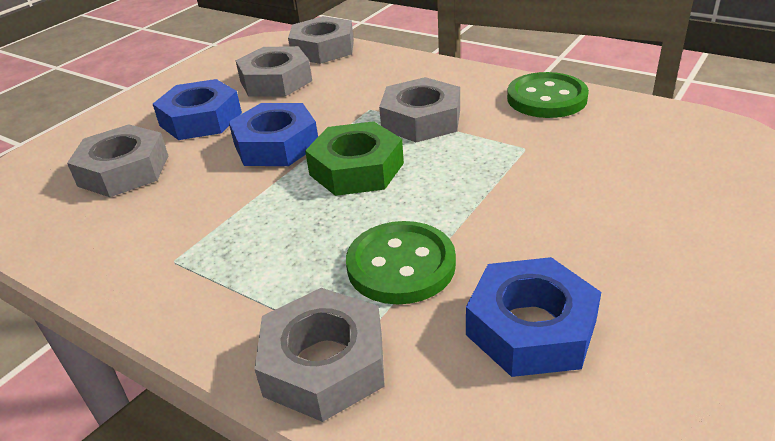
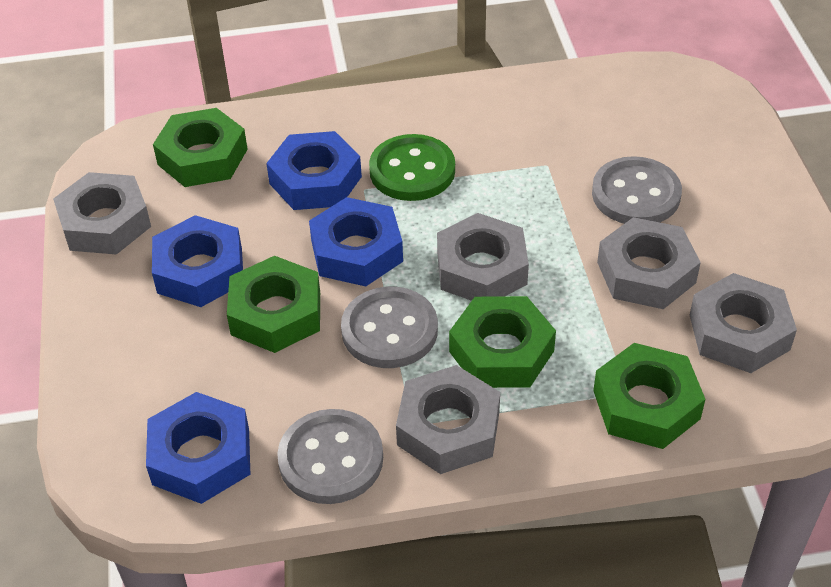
blue nut: [153,79,242,140] [229,103,318,166] [466,257,601,377] = 3 -> [146,392,250,504] [152,215,243,307] [266,131,362,210] [309,197,403,286] = 4
green button: [346,221,456,304] [507,72,589,118] = 2 -> [369,134,455,201] = 1
green nut: [305,121,404,196] = 1 -> [153,108,248,187] [227,256,320,353] [449,296,556,388] [593,343,706,449] = 4
grey button: none = 0 -> [277,409,383,504] [341,286,438,368] [592,156,682,224] = 3

